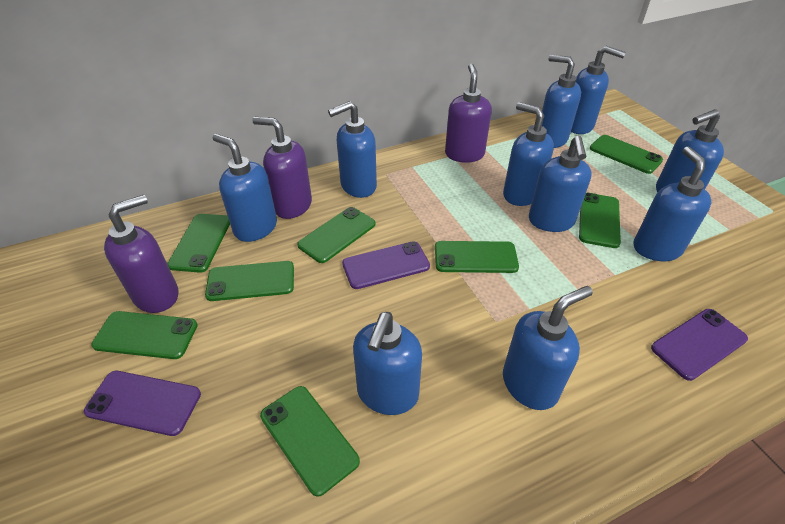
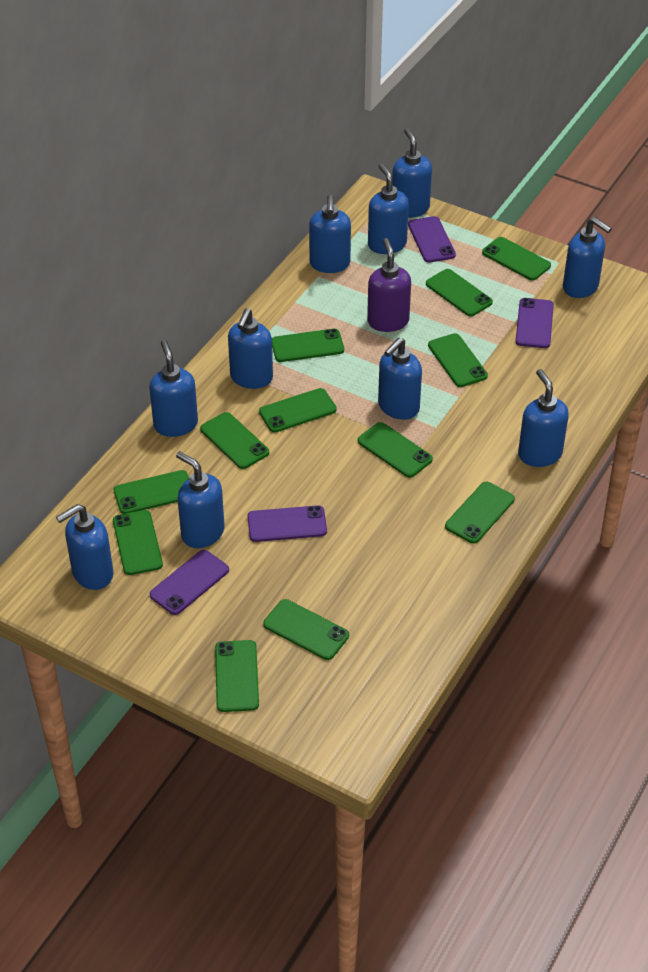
green phone: [91,311,198,359] [167,214,230,273] [205,261,294,301] [260,386,360,497] [297,207,376,263] [435,241,519,273] [579,193,621,248] [590,135,663,174] = 8 -> [113,510,163,575] [114,470,189,514] [200,412,269,469] [215,640,259,712] [259,388,337,433] [263,599,349,660] [272,329,344,362] [358,422,433,477] [426,269,493,317] [428,333,488,387] [445,482,515,543] [482,237,551,281] = 12
purple phone: [84,371,201,436] [342,241,430,289] [651,309,748,381] = 3 -> [149,550,229,615] [247,505,327,542] [408,216,456,263] [515,298,554,348] = 4
purple soap dispenser: [104,195,178,313] [252,117,312,219] [445,64,492,163] = 3 -> [367,238,411,332] = 1

